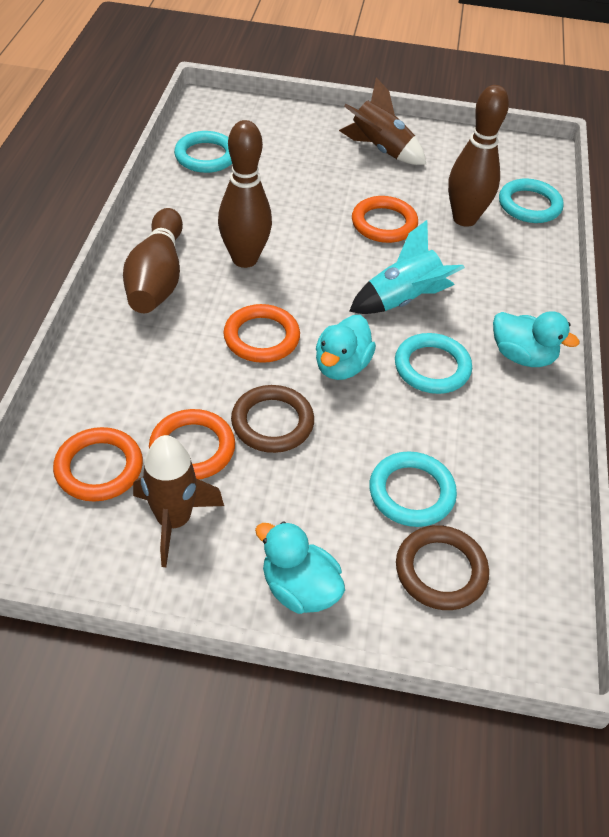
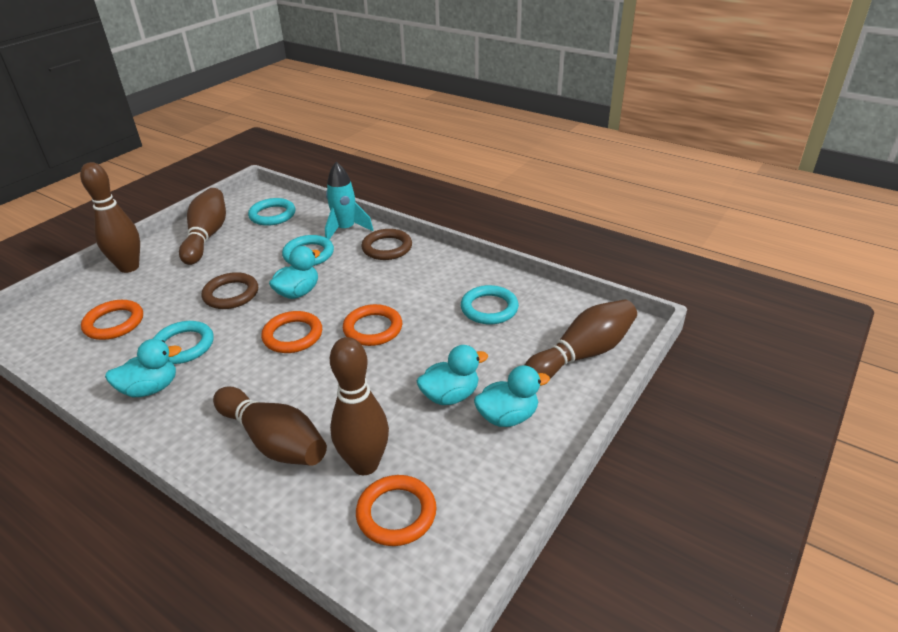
brown bowling pin: [123,208,183,313] [218,120,272,268] [448,85,509,227] = 3 -> [80,162,140,273] [179,188,226,265] [213,387,327,466] [330,337,389,475] [525,300,637,379] = 5
brown rocket: [133,435,224,567] [339,77,427,165] = 2 -> none = 0
turquoise duck: [255,521,345,614] [316,315,376,380] [493,311,579,367] = 3 -> [105,339,182,397] [269,246,321,299] [417,345,488,405] [474,365,550,427] = 4

